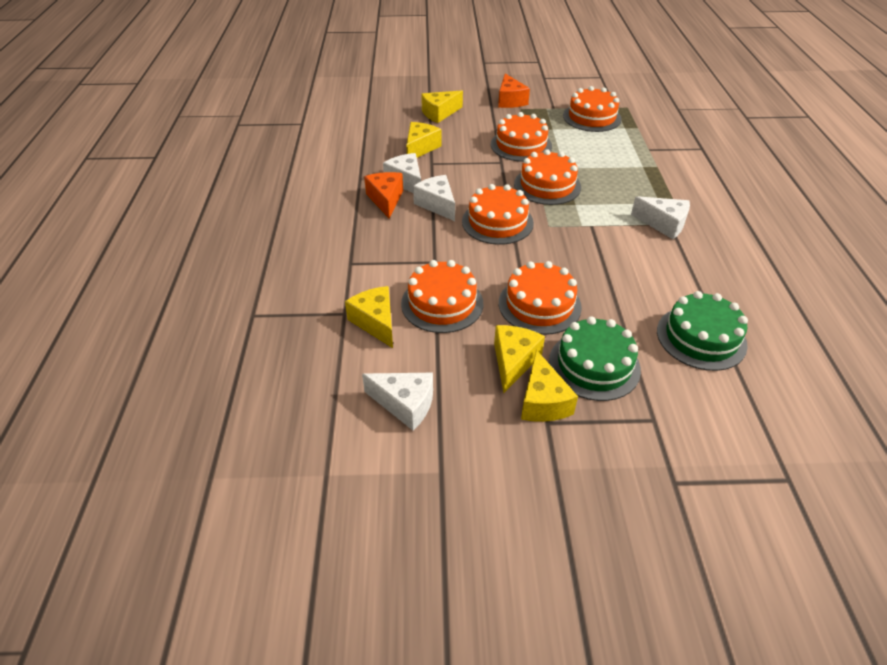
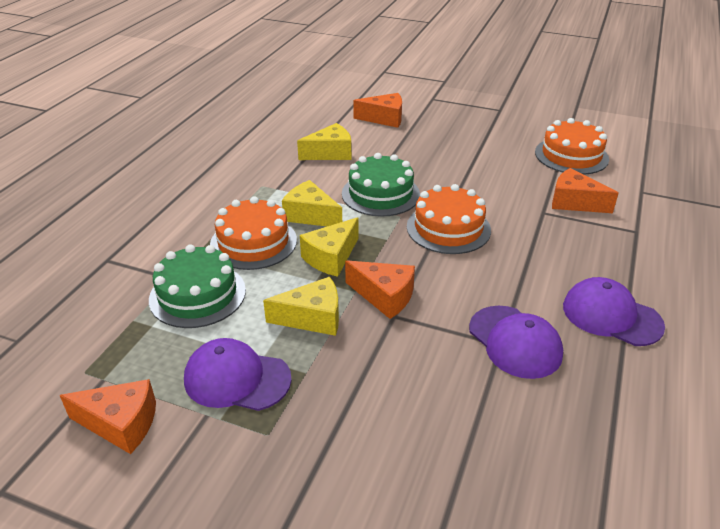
orange cake: [401,260,483,333] [462,184,534,245] [491,112,552,162] [499,261,582,335] [514,149,581,205] [563,86,622,132] = 6 -> [210,196,297,270] [407,184,491,254] [535,118,609,175] = 3
orange cheese: [364,172,403,219] [498,73,530,108] = 2 -> [60,379,156,454] [345,260,415,319] [353,93,402,128] [552,168,618,213] = 4
purple cap: none = 0 -> [184,338,292,411] [469,306,563,379] [563,277,665,346] = 3
white cheese: [362,373,433,430] [383,153,421,193] [413,175,455,221] [631,196,690,239] = 4 -> none = 0
yellow cheese: [345,286,393,348] [406,122,441,158] [421,90,463,123] [494,325,545,393] [521,350,578,422] = 5 -> [263,277,339,336] [282,180,342,226] [297,123,351,160] [300,217,358,277] = 4

